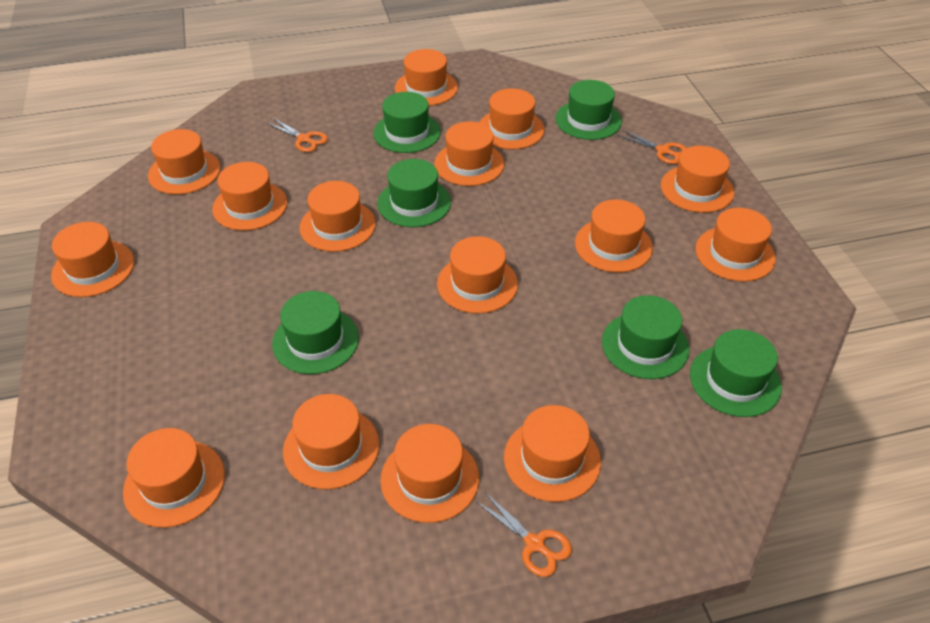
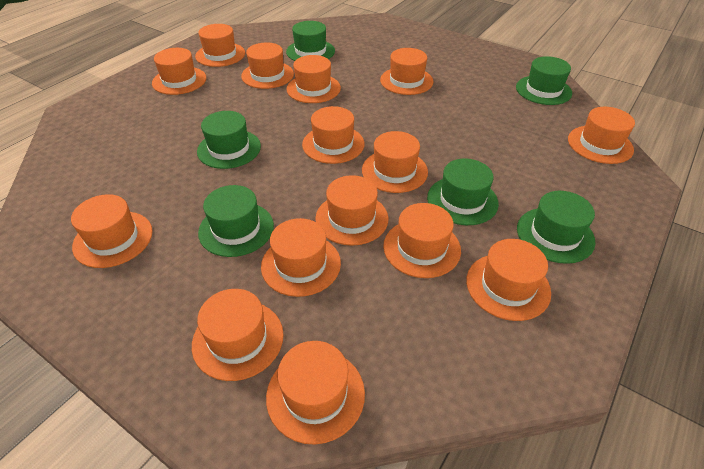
orange scissors: [267,118,328,152] [475,492,572,577] [617,130,686,164] = 3 -> none = 0

